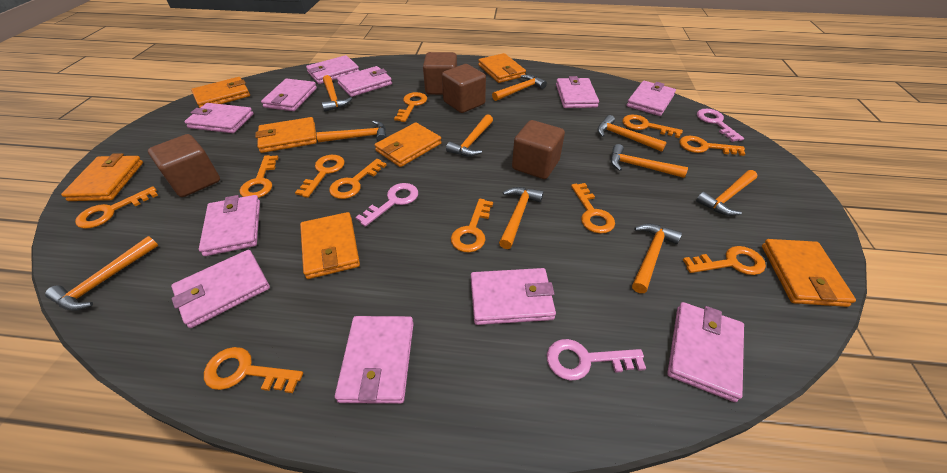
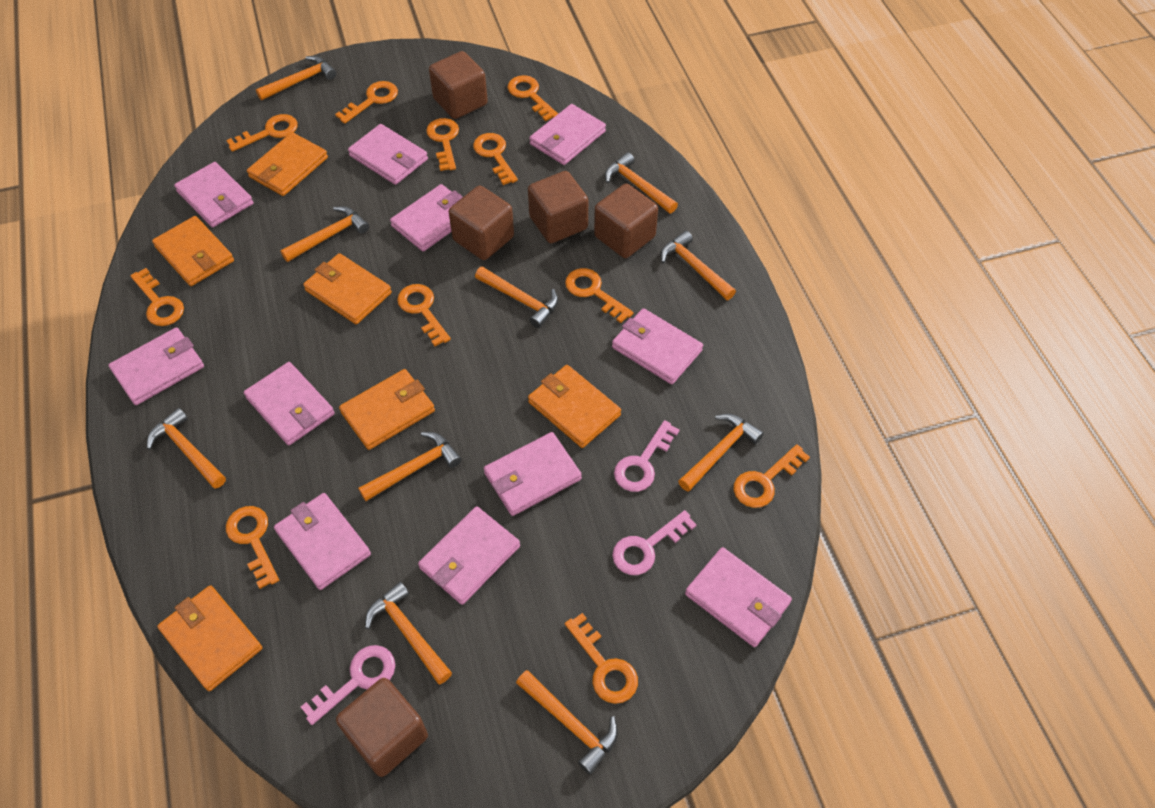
brown cube: [148,134,220,197] [423,52,457,95] [442,64,486,113] [512,120,565,179] = 4 -> [336,678,428,777] [429,51,488,119] [449,185,514,260] [528,171,588,243] [594,184,658,258] = 5
orange wallet: [61,153,143,201] [191,77,250,108] [255,117,317,153] [300,212,360,279] [374,122,442,167] [478,53,526,83] [762,239,856,307] = 7 -> [152,216,234,286] [157,585,262,691] [247,132,328,196] [303,253,392,324] [339,369,435,450] [528,365,621,448] = 6

